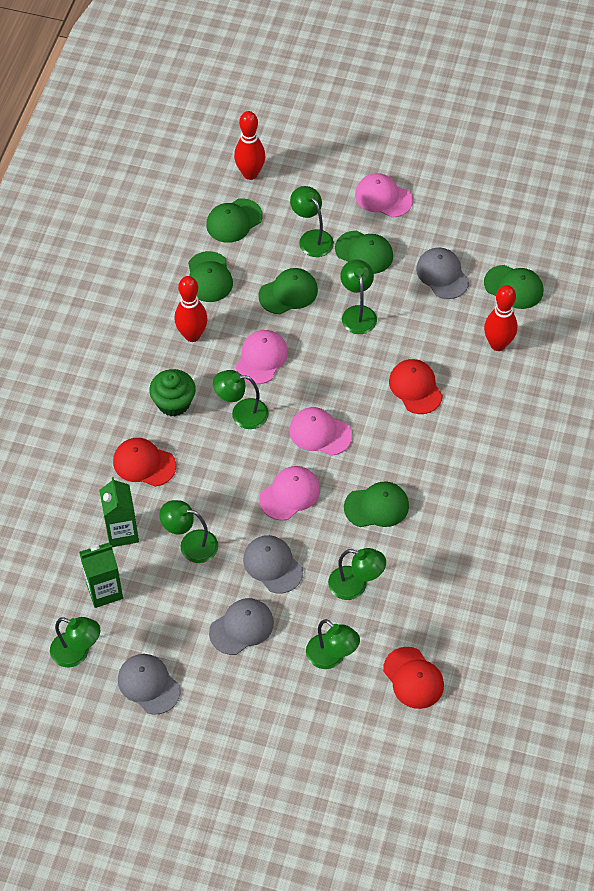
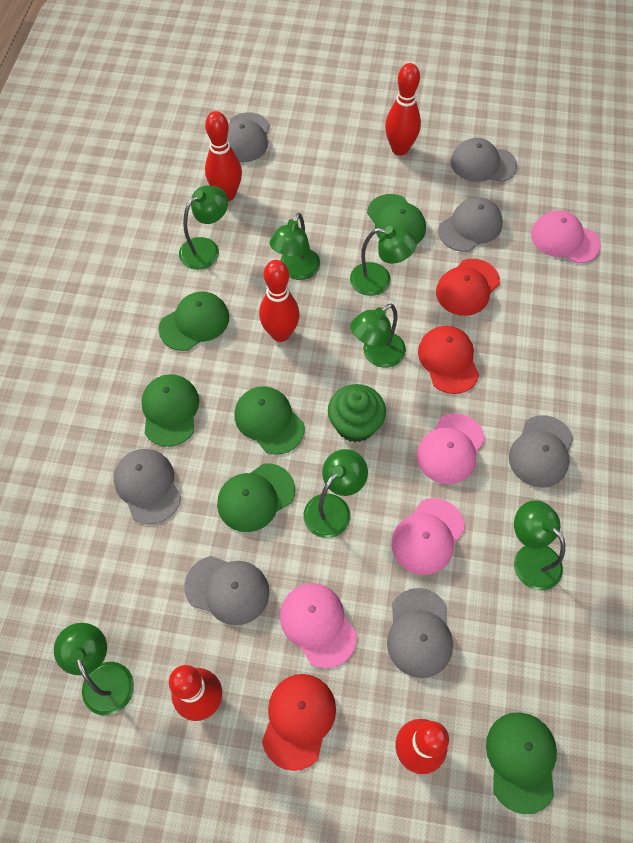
green carton: [79,543,123,608] [99,477,139,547] = 2 -> none = 0
grey cap: [118,654,181,715] [209,598,274,655] [243,535,303,593] [416,248,469,299] = 4 -> [114,449,181,524] [184,556,269,625] [227,112,270,162] [387,588,453,678] [438,197,503,252] [451,138,517,182] [509,415,574,487] = 7
red bowling pin: [175,276,208,342] [234,111,265,180] [484,285,517,351] = 3 -> [169,665,222,721] [205,111,242,202] [259,260,300,342] [385,63,421,156] [395,719,449,774] = 5

